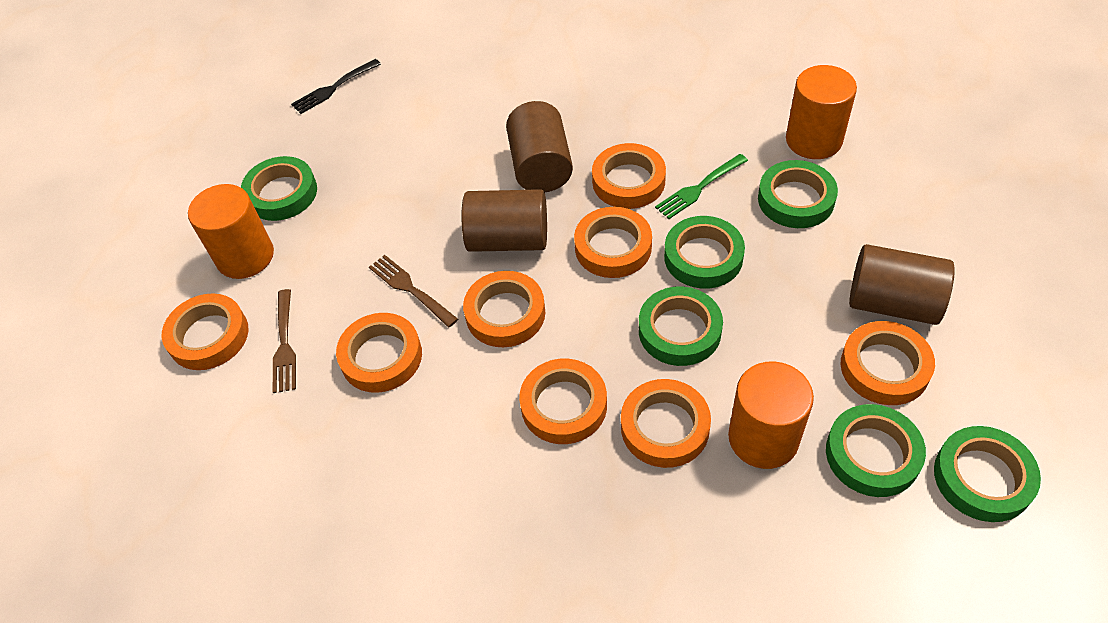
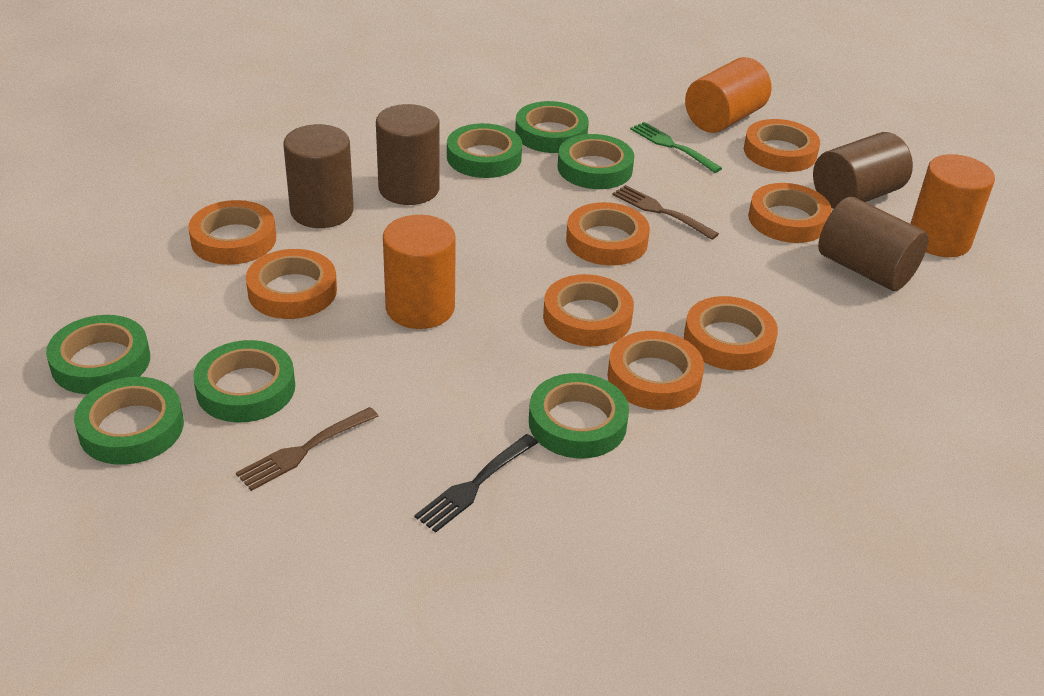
brown cylinder: [462,189,547,252] [506,101,573,192] [849,244,955,325] = 3 -> [283,124,354,228] [376,104,440,205] [813,132,913,209] [818,197,929,291] = 4
green tape: [241,156,317,221] [639,286,723,366] [664,216,745,289] [758,160,838,228] [826,404,926,497] [934,426,1041,522] = 6 -> [46,315,150,394] [74,377,184,465] [193,340,295,422] [447,123,522,178] [515,101,589,153] [529,373,629,458] [558,134,634,189] = 7

